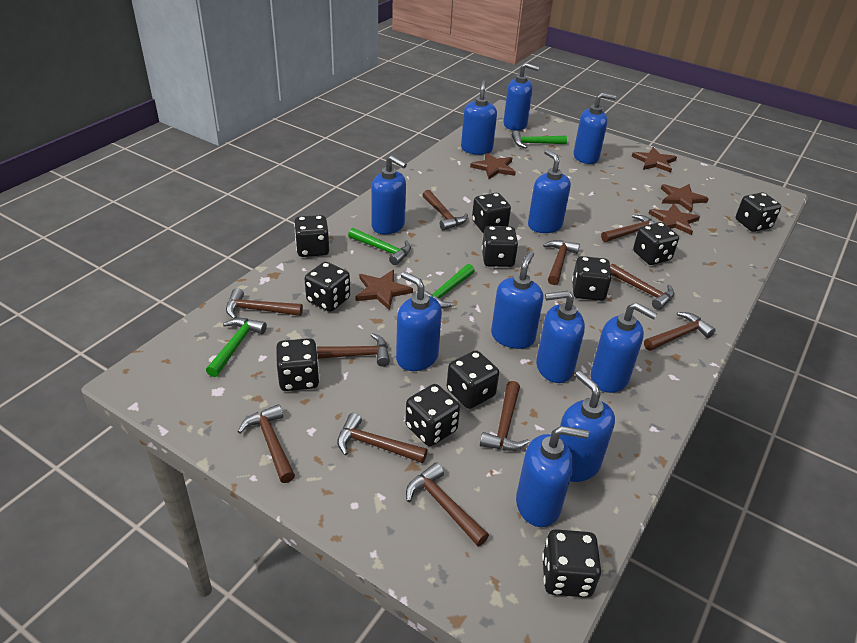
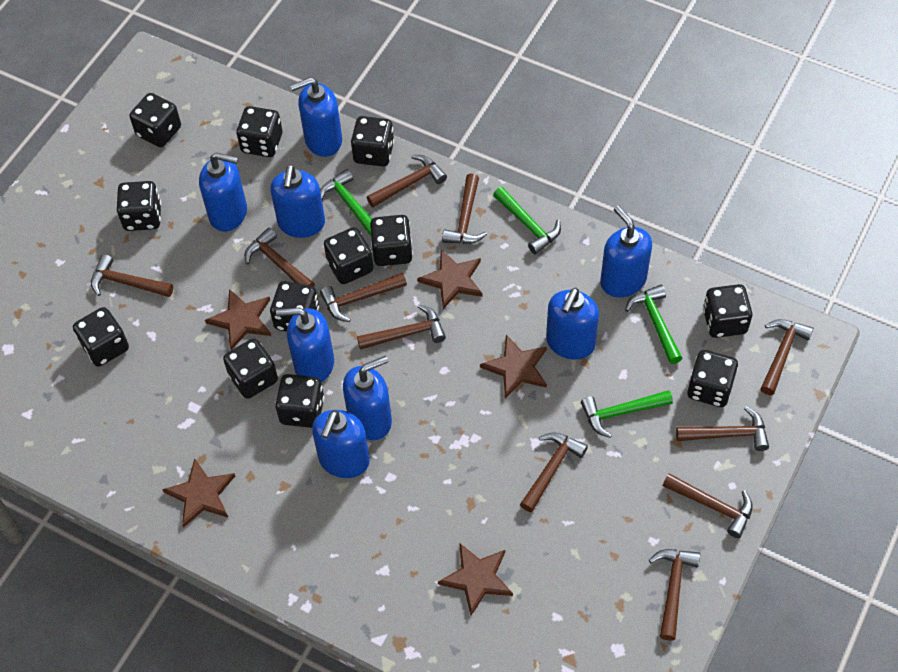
black dice: [276,338,320,391] [294,215,329,257] [305,262,350,312] [405,384,460,446] [447,350,499,409] [472,193,511,233] [482,226,518,267] [542,529,601,597] [572,256,612,301] [633,222,679,265] [736,192,781,232] = 11 -> [73,307,129,367] [117,181,161,231] [130,93,181,147] [223,338,278,399] [236,106,282,157] [270,281,319,332] [275,374,324,428] [324,227,374,284] [351,116,394,167] [370,215,413,266] [687,350,738,407] [703,284,752,338] = 12
blue soap dispenser: [371,155,407,234] [396,271,442,371] [461,80,497,155] [491,251,544,349] [503,63,539,131] [516,426,589,527] [528,149,571,233] [536,291,585,383] [559,371,615,482] [573,93,616,164] [591,302,658,393] = 11 -> [199,152,247,231] [270,165,325,238] [276,308,334,382] [290,77,342,157] [312,410,370,478] [343,356,392,440] [546,288,599,359] [600,206,652,297] = 8

